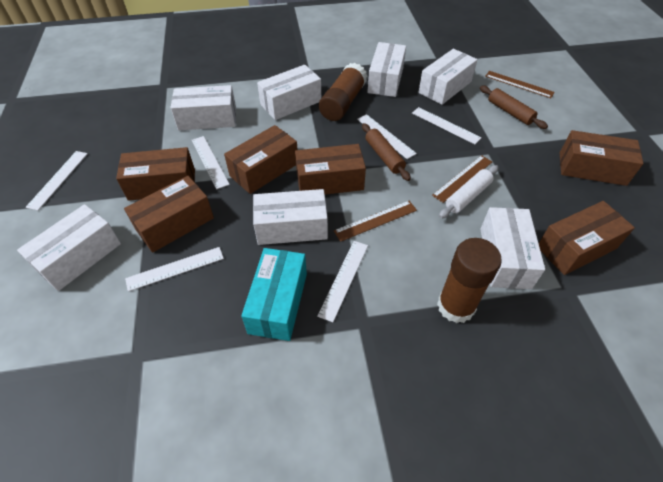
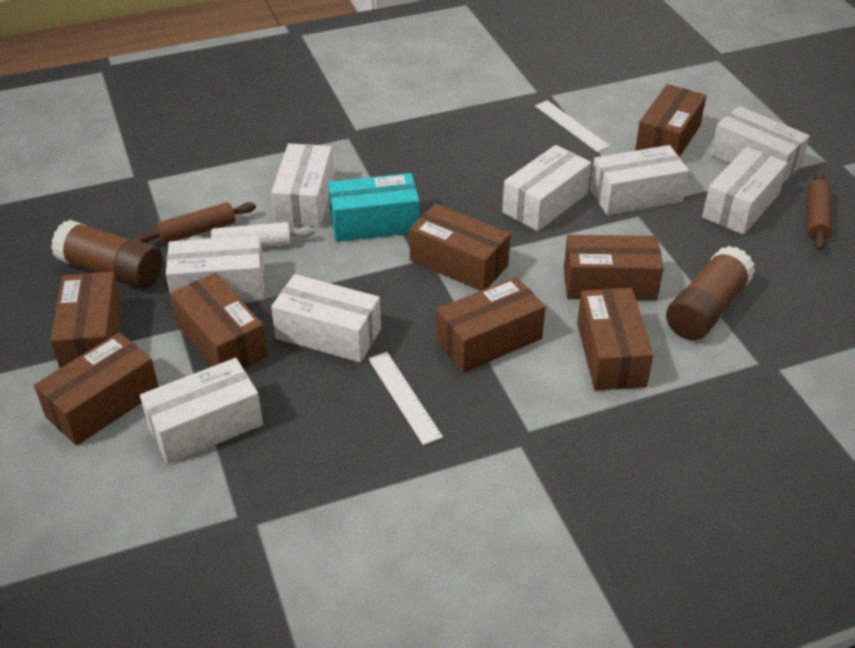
brown box: [116,147,195,201] [124,176,214,253] [224,125,298,194] [295,144,366,195] [539,201,635,275] [560,130,644,186] = 6 -> [34,333,159,446] [50,272,122,368] [170,273,268,369] [409,204,510,291] [436,277,545,373] [564,235,664,300] [577,288,653,390] [635,84,706,157] = 8
brown ruler: [334,201,417,242] [432,155,492,203] [485,71,555,98] = 3 -> none = 0
white box: [17,204,121,291] [171,85,236,130] [253,189,328,245] [257,65,321,120] [367,42,406,97] [418,49,478,105] [481,207,545,289] = 7 -> [140,358,263,464] [166,235,264,305] [271,143,334,227] [271,274,381,363] [502,145,591,231] [590,145,689,215] [702,147,788,235] [710,106,810,184] = 8
white ruler: [26,151,88,211] [125,247,224,291] [192,136,230,189] [317,241,368,322] [357,114,417,159] [412,107,482,144] = 6 -> [368,352,443,445] [535,100,610,152] = 2

